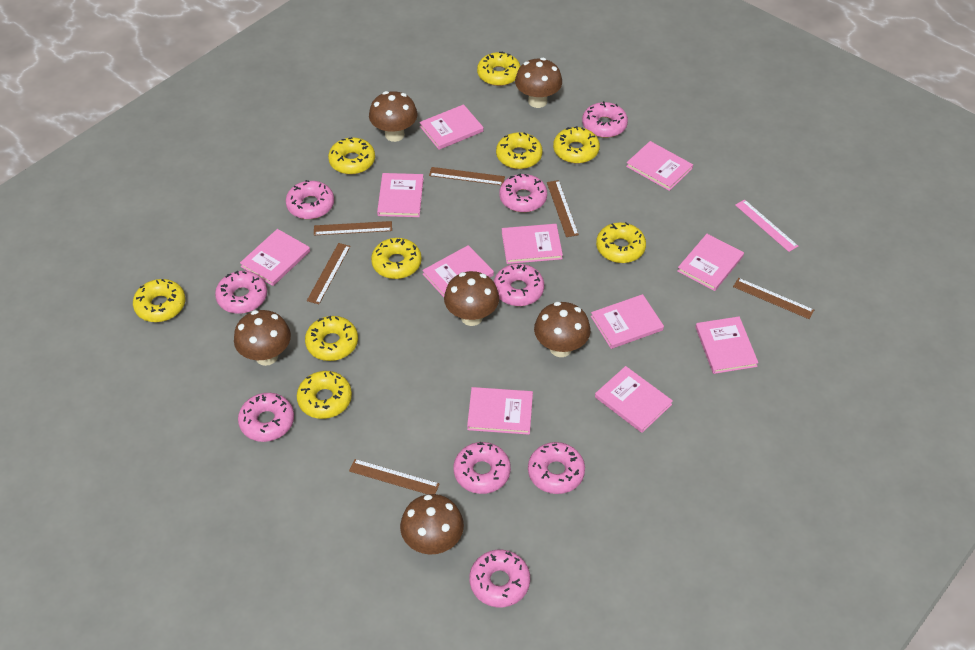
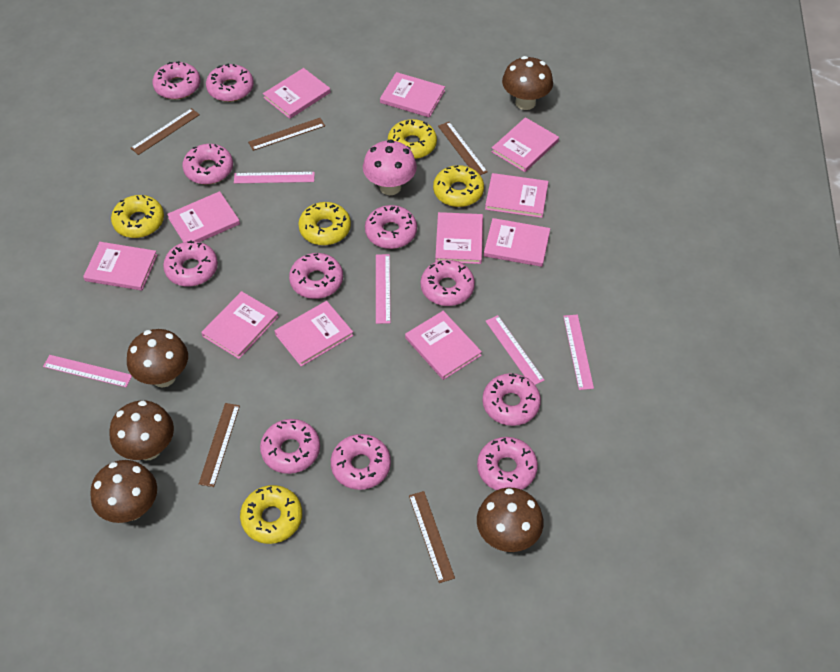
brown mushroom: [234,310,291,366] [369,91,417,142] [400,494,464,554] [444,271,499,326] [515,58,562,108] [534,302,591,357] = 6 -> [90,460,157,523] [109,401,174,461] [127,329,188,387] [477,488,543,552] [502,56,553,110] = 5
brown ruler: [307,243,351,304] [314,221,392,235] [349,459,439,494] [429,167,505,185] [547,180,579,237] [733,278,814,319] = 6 -> [131,108,200,155] [199,403,240,487] [248,118,325,151] [409,491,455,583] [438,122,488,175] = 5
pink donut: [215,271,267,314] [238,393,294,442] [286,180,334,219] [454,442,511,494] [469,550,530,607] [494,264,544,306] [499,174,547,212] [528,442,585,494] [582,101,628,138] = 9 -> [153,61,200,99] [163,241,218,287] [182,144,233,185] [206,63,254,102] [260,419,320,474] [289,253,343,299] [331,434,391,490] [365,205,417,249] [421,260,475,306] [477,437,538,490] [482,373,541,426] = 11
pink mushroom: none = 0 -> [363,139,417,195] = 1
pink ruler: [735,199,798,252] = 1 -> [43,355,132,387] [234,172,315,183] [376,254,390,324] [486,315,544,385] [563,315,594,390] = 5
yellow donut: [133,279,186,322] [297,371,352,419] [305,316,358,361] [328,137,375,174] [371,238,422,279] [477,51,520,86] [496,132,543,169] [553,126,600,163] [596,222,646,263] = 9 -> [111,195,164,238] [240,485,302,544] [298,202,351,245] [388,119,437,159] [433,165,484,207] = 5

